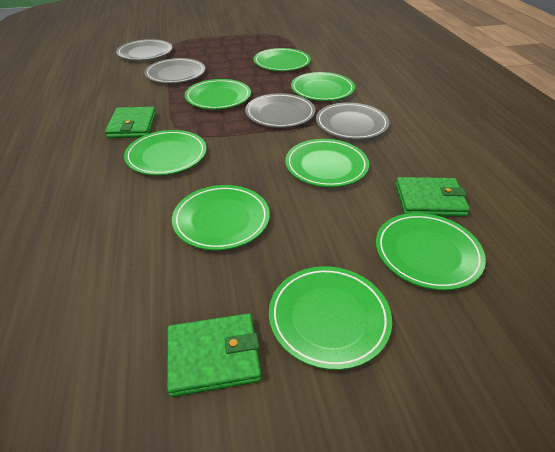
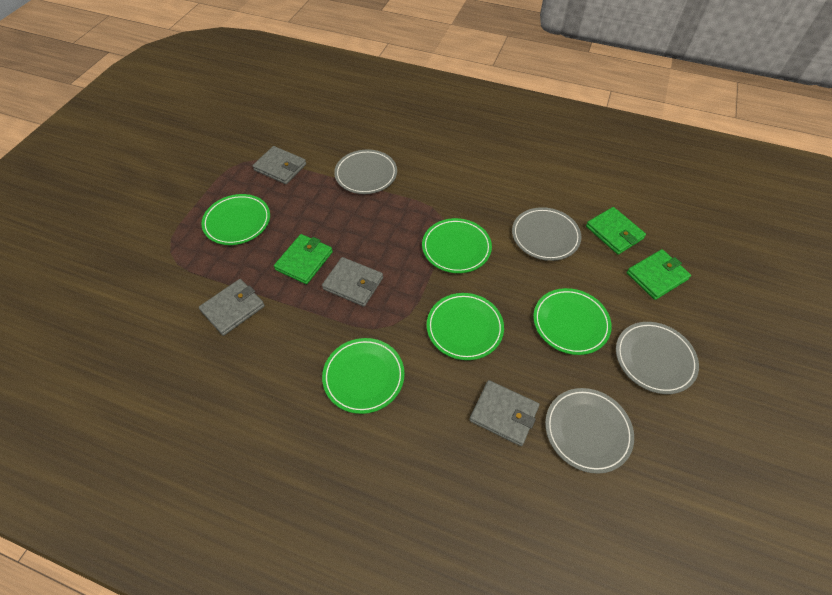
green plate: [124,130,207,175] [172,185,270,250] [185,79,251,109] [254,48,311,71] [269,266,392,370] [285,139,369,187] [291,72,355,101] [376,213,486,290] = 8 -> [202,194,270,245] [322,338,405,414] [422,218,492,273] [427,293,504,360] [533,288,612,355] = 5
grey wallet: none = 0 -> [199,279,265,336] [253,146,306,184] [322,257,383,307] [469,380,540,446] = 4

